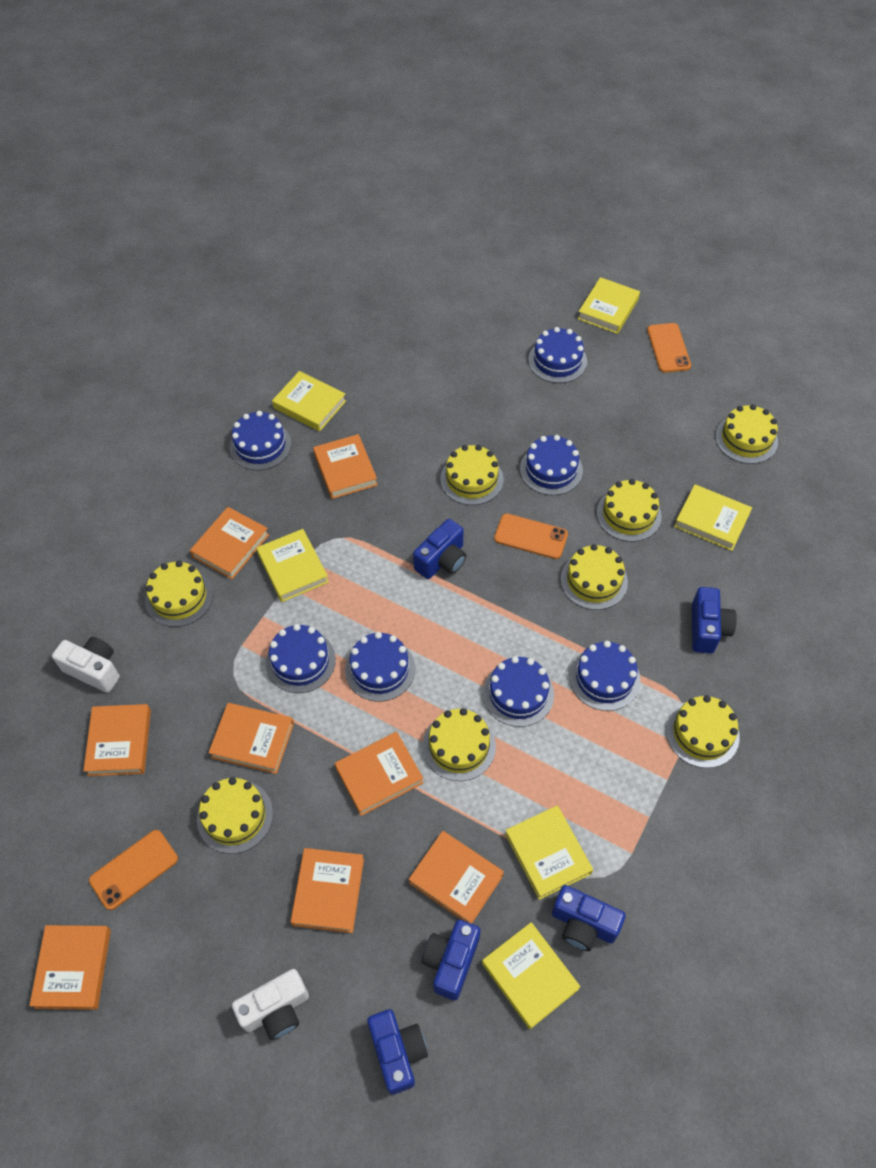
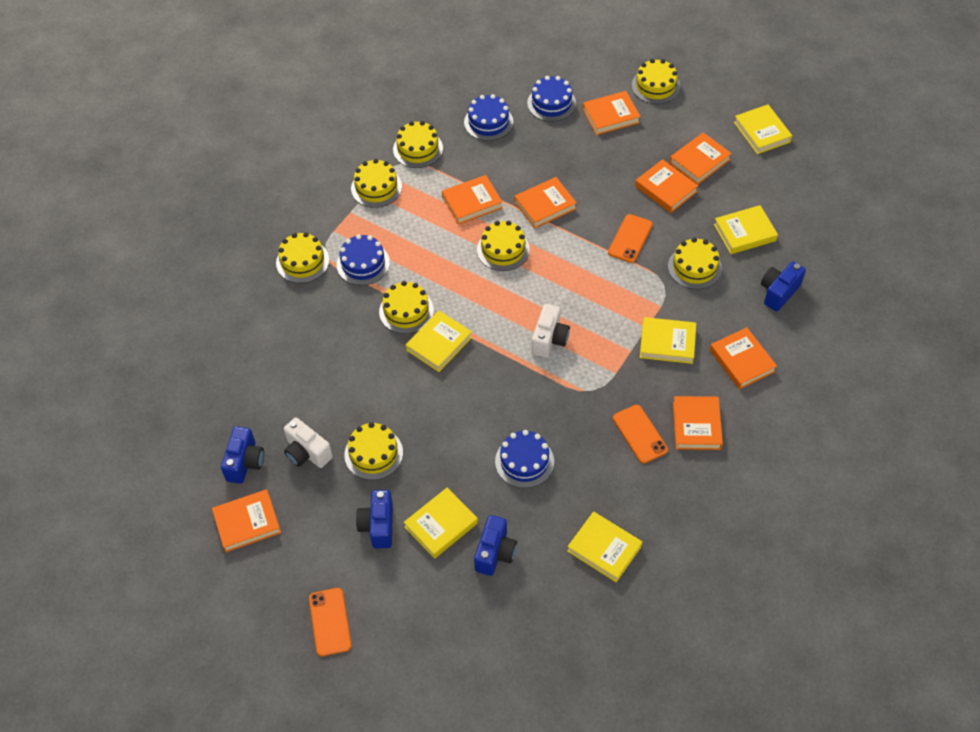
blue cake: [229,411,291,470] [266,624,336,693] [345,632,415,702] [483,656,554,727] [520,435,583,495] [528,327,587,383] [570,641,641,711] = 7 -> [337,234,390,285] [464,94,513,141] [495,430,554,488] [527,76,576,122] = 4
blue camera: [367,1009,428,1095] [413,519,466,579] [422,920,480,1000] [552,885,626,951] [692,587,737,654] = 5 -> [221,426,264,484] [356,490,393,548] [474,515,517,576] [761,261,806,311] = 4

